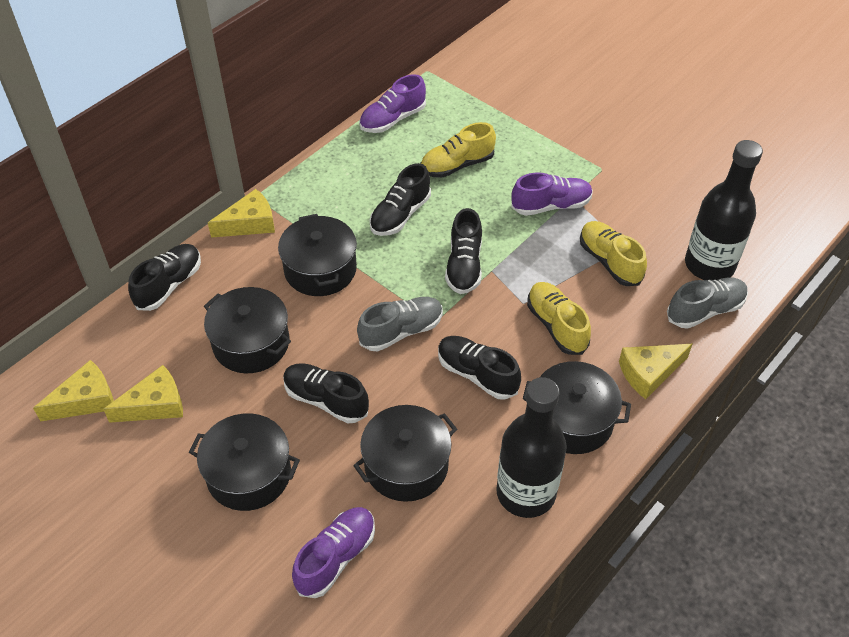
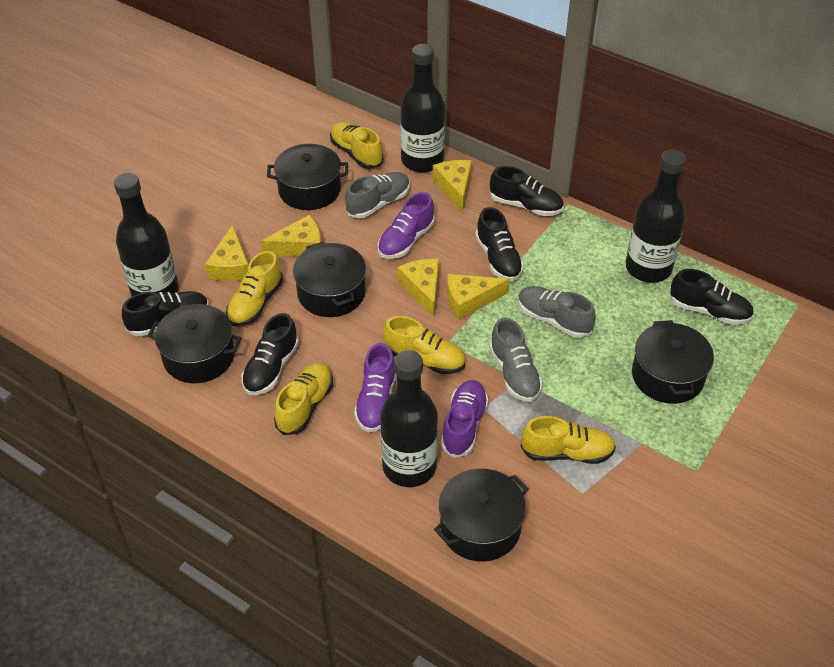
black bottle: [496,377,567,518] [685,140,763,280] = 2 -> [114,173,179,297] [380,350,438,487] [400,44,445,173] [626,149,686,283] = 4
grey shoe: [357,297,443,351] [667,277,748,329] = 2 -> [345,172,410,219] [489,318,543,402] [518,286,596,338] = 3
yellow cheese: [33,360,114,421] [103,365,183,423] [208,189,275,238] [619,344,693,399] = 4 -> [205,224,249,281] [261,215,321,256] [397,259,439,317] [433,160,472,212] [447,274,509,319] = 5
yellow shoe: [420,122,496,178] [527,282,591,355] [580,221,647,286] = 3 -> [226,251,283,326] [274,363,333,435] [330,122,384,169] [383,316,465,374] [521,416,616,464] = 5

